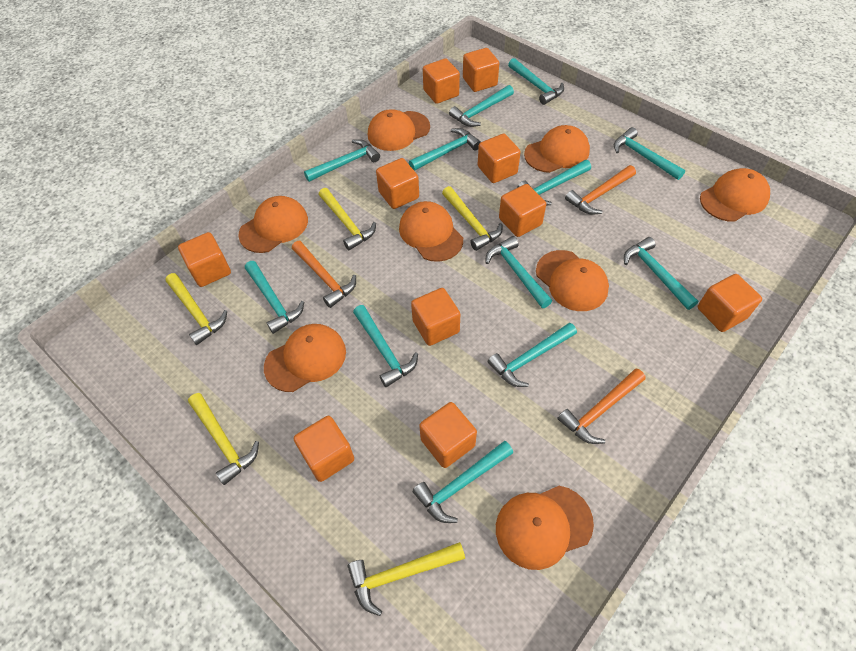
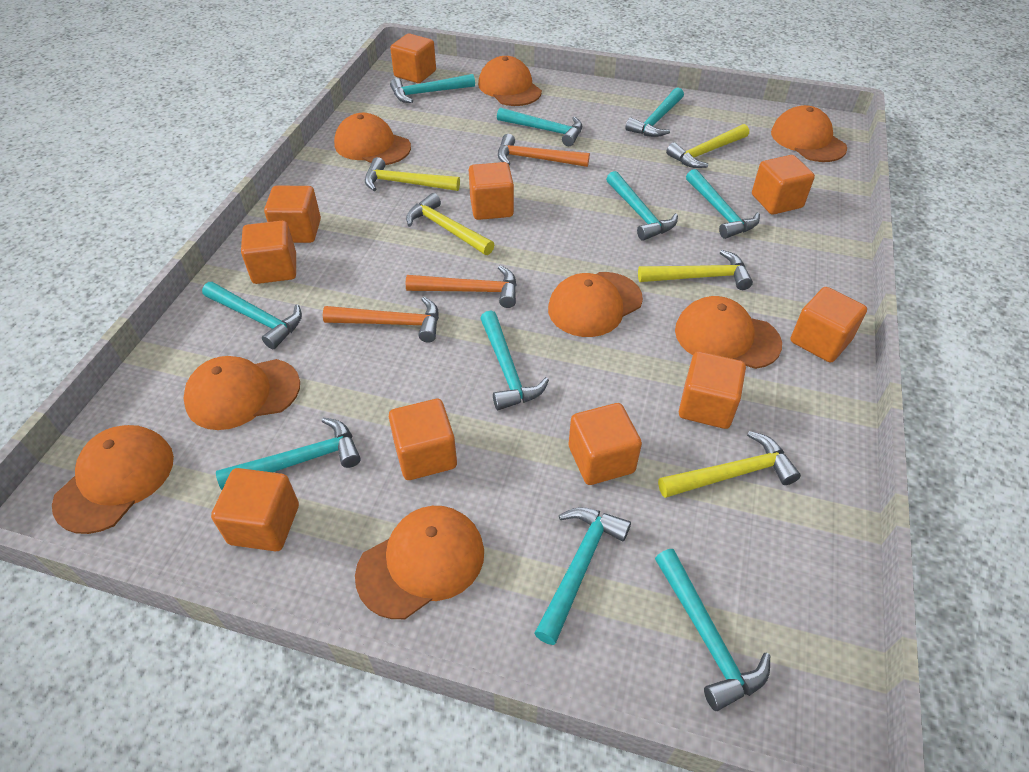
turquoise hammer: [245,261,304,334] [304,139,380,182] [353,305,418,387] [409,128,481,171] [412,441,513,523] [449,85,514,127] [485,236,552,308] [488,322,577,387] [508,58,564,105] [517,160,591,205] [614,127,685,180] [624,237,698,310] = 12 -> [202,282,302,349] [216,417,361,490] [390,74,475,103] [480,311,549,410] [497,107,582,146] [534,507,631,645] [606,171,678,241] [625,87,684,137] [655,549,770,711] [686,169,760,239] = 10

